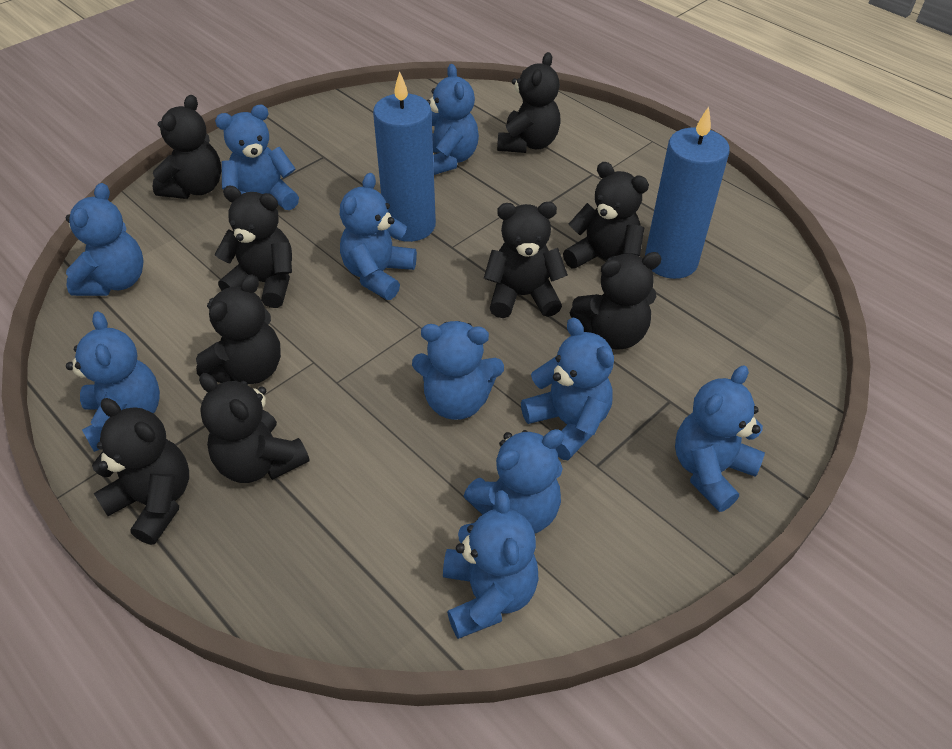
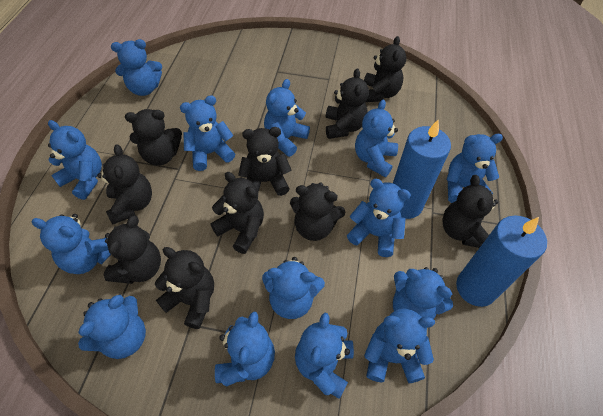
black teddy bear: [92,398,189,545] [152,95,222,199] [196,274,281,384] [199,373,309,483] [215,186,292,308] [484,202,568,318] [497,52,561,153] [563,162,649,268] [570,252,662,350] = 9 -> [97,144,152,224] [104,215,161,284] [125,109,182,165] [155,247,214,329] [210,172,264,254] [238,127,292,196] [290,183,345,241] [326,68,369,139] [364,36,406,102] [442,175,498,248] = 10
blue teddy bear: [66,183,144,296] [66,311,160,452] [215,105,299,210] [340,173,417,300] [412,321,504,420] [426,64,479,175] [443,490,539,639] [464,429,564,533] [521,318,614,460] [675,365,765,512] = 10 -> [32,214,111,274] [48,120,102,200] [78,295,146,359] [111,39,162,96] [180,95,235,171] [215,311,275,386] [262,257,325,319] [264,79,310,157] [295,313,354,399] [347,179,411,257] [355,99,398,177] [364,308,435,383] [393,267,453,319] [446,134,503,203] = 14

